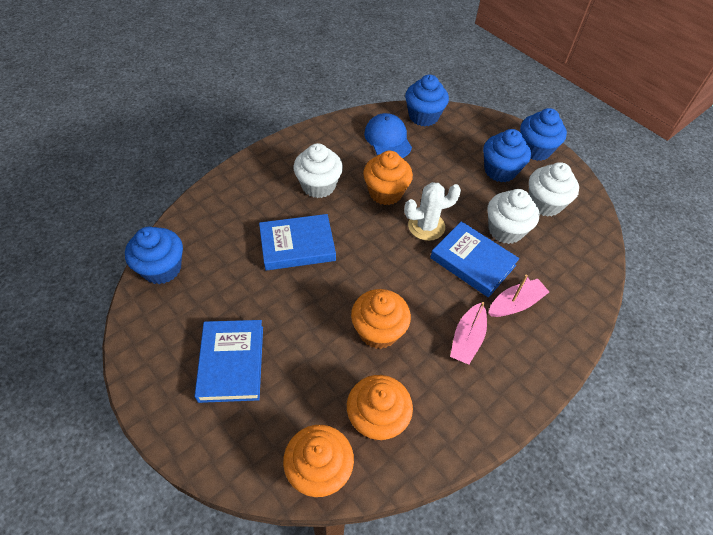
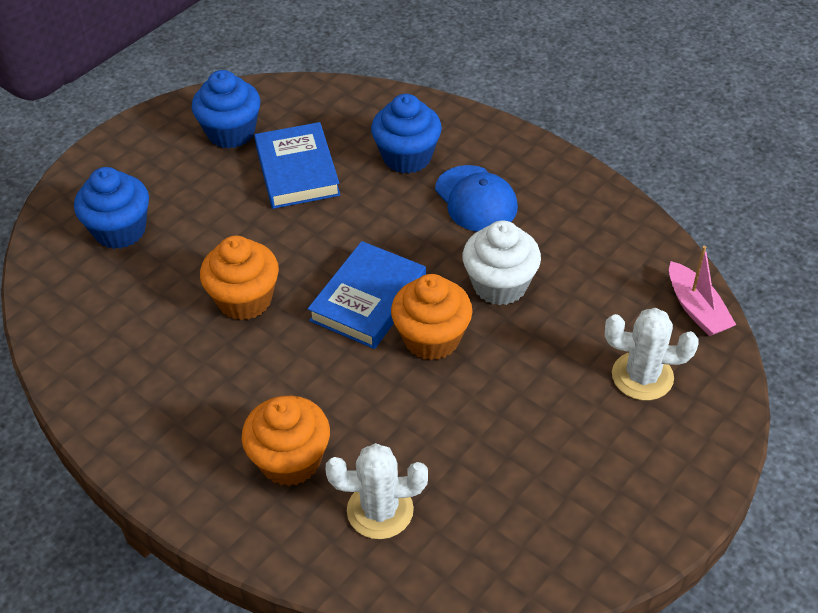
blue book: [195,320,263,403] [259,214,336,271] [430,221,520,298] = 3 -> [254,122,340,209] [308,241,426,349] = 2
blue cupcake: [125,227,183,284] [405,75,449,126] [483,129,531,182] [520,108,567,161] = 4 -> [74,167,149,249] [192,70,260,149] [371,94,442,174] = 3
orange cupcake: [283,425,354,497] [347,375,413,441] [351,289,411,349] [363,151,413,205] = 4 -> [200,236,279,320] [241,396,330,486] [391,274,472,360] = 3
pink boat: [450,302,487,365] [489,274,549,317] = 2 -> [669,246,736,336] = 1
white cactus: [404,182,461,241] = 1 -> [325,443,428,539] [605,308,699,400] = 2
white cupcake: [293,143,343,198] [487,189,539,244] [529,162,579,217] = 3 -> [463,221,541,305] = 1

